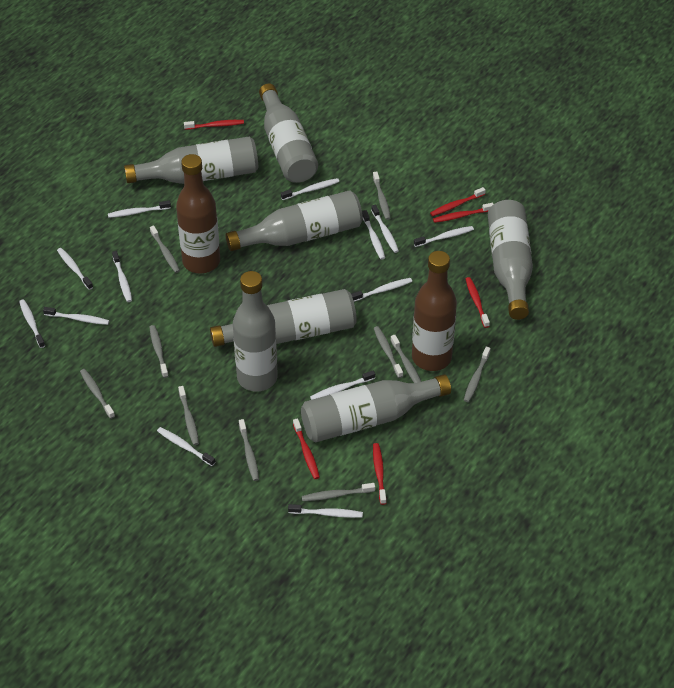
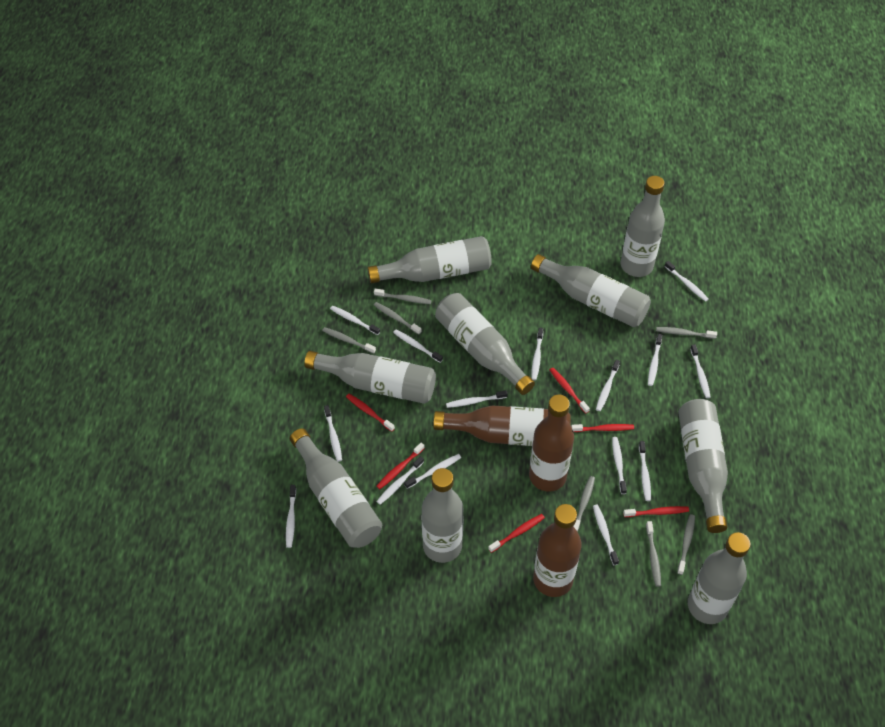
brown bottle: [176,154,220,273] [412,251,457,371] = 2 -> [433,405,571,446] [529,394,574,492] [533,504,582,597] = 3
grey bottle: [124,137,258,184] [210,289,357,347] [226,190,363,251] [233,271,278,392] [259,84,318,183] [301,374,451,442] [488,200,533,320] = 7 -> [290,428,382,548] [304,351,436,404] [367,236,492,283] [422,468,464,563] [435,293,535,395] [531,254,651,327] [621,176,665,277] [678,399,728,533] [688,532,751,624] = 9
grey toothbrush: [80,369,115,419] [150,226,180,273] [150,325,168,378] [178,386,199,445] [239,419,259,481] [302,483,375,501] [373,172,391,220] [374,326,403,378] [390,335,421,383] [464,347,491,402] = 10 -> [322,327,376,354] [374,288,432,304] [374,302,422,334] [574,476,595,532] [646,521,661,587] [656,327,717,339] [677,514,695,575] = 7
white toothbrush: [19,299,45,348] [43,307,110,325] [57,248,93,290] [108,200,171,218] [112,251,132,302] [157,427,215,466] [281,178,339,200] [288,504,363,518] [310,371,375,400] [351,278,412,302] [362,210,385,260] [371,205,399,253] [414,226,474,247] = 13 -> [286,485,296,548] [324,405,342,462] [330,306,380,335] [376,456,424,505] [393,330,443,363] [405,454,461,489] [446,390,508,408] [531,328,543,380] [593,504,619,565] [596,360,620,411] [612,437,627,494] [639,441,651,501] [648,334,663,386] [665,261,709,302] [690,344,711,398] = 15

